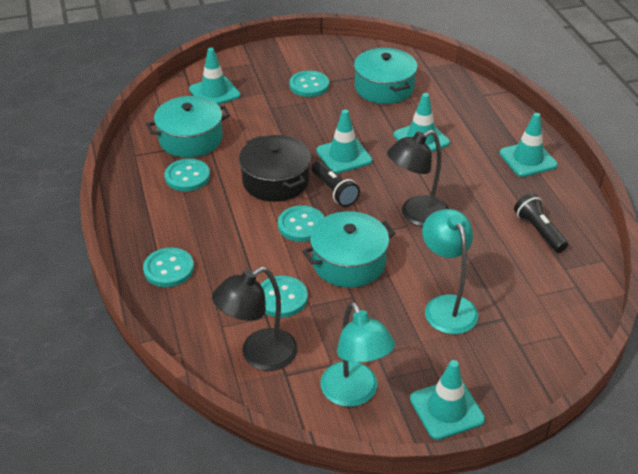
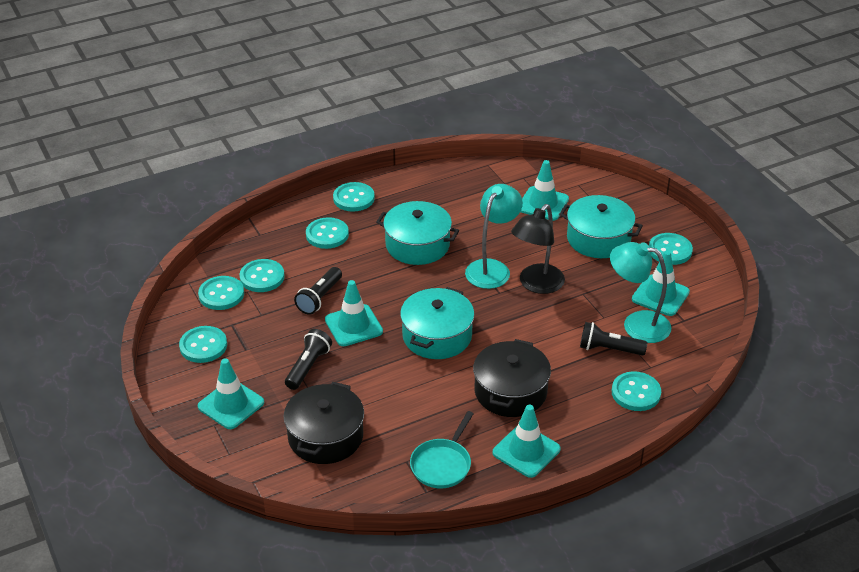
black flashlight: [311,161,360,207] [514,193,568,253] = 2 -> [285,329,332,390] [294,267,342,315] [580,322,647,356] = 3
black lamp: [212,267,298,371] [387,130,449,227] = 2 -> [511,204,565,294] = 1
black pot: [239,135,311,202] = 1 -> [284,382,364,464] [473,339,551,417] = 2
turquoise button: [143,247,194,287] [165,159,210,191] [260,276,308,318] [278,205,324,242] [289,71,329,97] = 5 -> [179,326,227,363] [198,276,244,310] [239,259,285,292] [306,217,349,249] [333,182,375,212] [612,371,661,411] [649,233,693,265] = 7
turquoise pan: none = 0 -> [410,411,474,488] = 1

